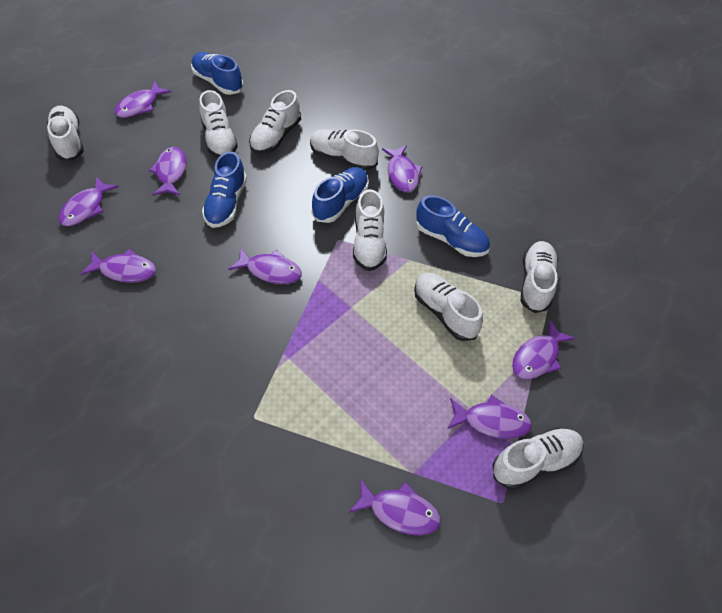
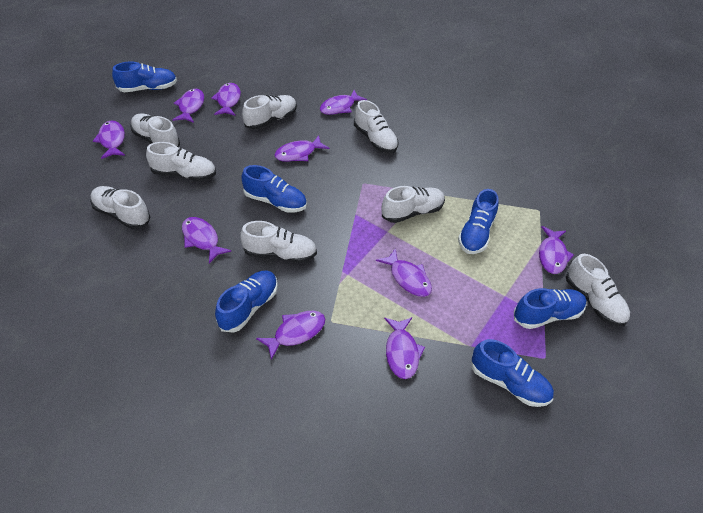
blue shoe: [191,52,243,95] [202,151,247,228] [311,167,369,223] [416,195,490,257] = 4 -> [112,61,177,92] [215,271,278,333] [241,165,307,213] [458,189,499,254] [471,339,554,407] [514,288,586,329] = 6
purple fish: [58,176,119,226] [80,249,156,283] [115,81,171,118] [149,147,187,196] [228,248,302,284] [349,479,441,535] [382,145,422,192] [448,395,532,439] [512,320,575,379] = 9 -> [93,121,125,159] [173,89,204,123] [182,217,232,263] [211,83,241,116] [256,311,325,360] [274,135,329,162] [320,90,367,115] [376,248,432,297] [384,317,425,379] [539,226,574,274] = 10

